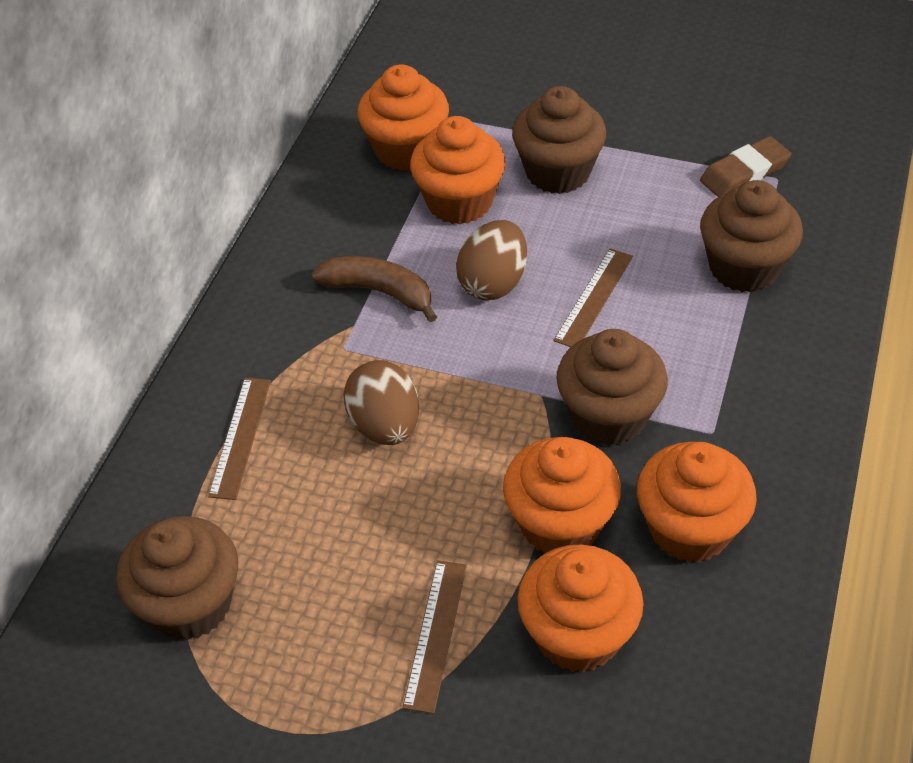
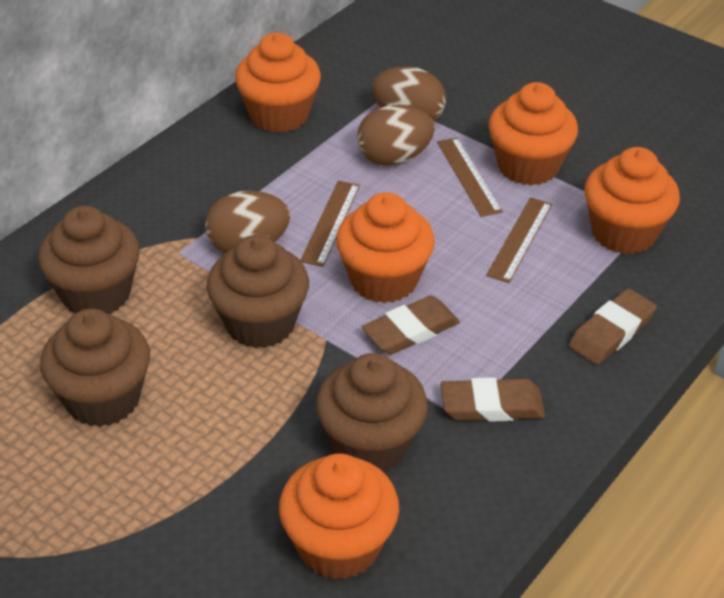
brown banana: [311,256,437,322] = 1 -> none = 0
brown egg: [343,360,419,445] [456,220,527,300] = 2 -> [205,191,290,254] [357,105,435,166] [372,66,446,122] = 3
brown eraser: [700,136,791,197] = 1 -> [362,295,460,354] [441,377,545,422] [569,288,657,365] = 3

